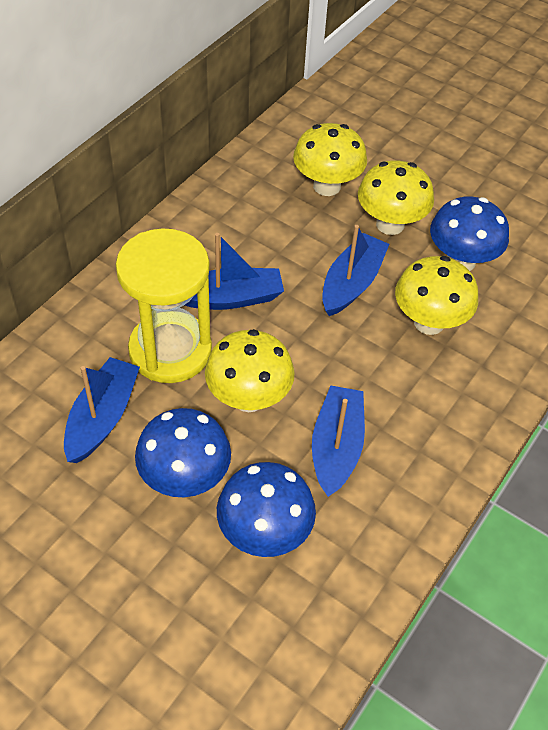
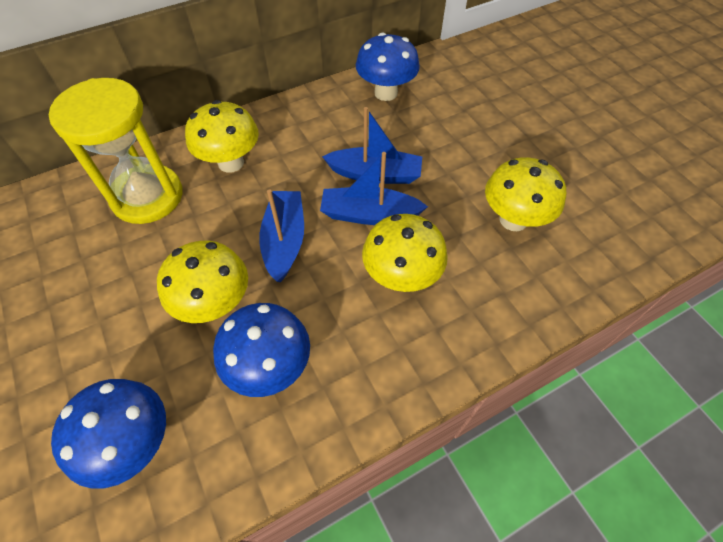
blue boat: [64,357,140,463] [185,233,284,310] [312,386,365,497] [322,225,389,316] = 4 -> [259,189,304,282] [320,152,428,225] [322,107,422,184] = 3

